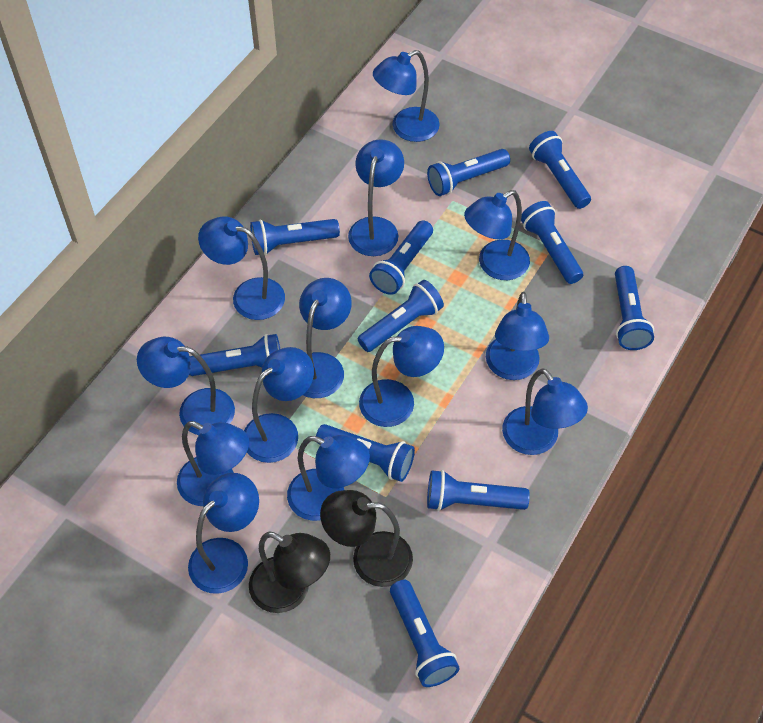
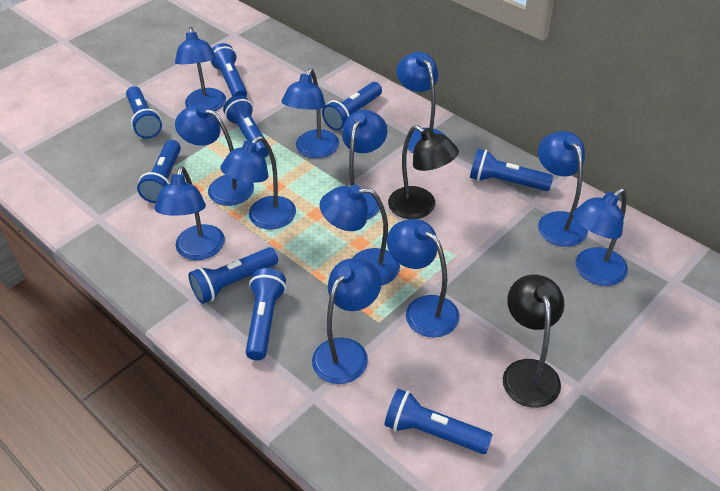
blue flashlight: [189,334,280,376] [250,219,340,255] [316,424,415,482] [357,280,444,352] [369,220,433,295] [390,580,460,687] [427,149,510,196] [427,470,530,511] [521,201,583,284] [529,131,591,209] [615,266,654,350] = 11 -> [126,86,162,139] [137,140,181,203] [188,247,278,304] [210,43,247,97] [223,95,269,158] [246,268,286,360] [322,82,382,131] [384,389,492,454] [470,149,553,191] = 9
blue lamp: [137,337,235,435] [177,421,249,506] [188,473,259,594] [198,216,285,320] [244,347,314,463] [287,435,370,521] [299,278,352,398] [348,139,404,256] [359,326,444,427] [373,50,440,142] [464,190,530,280] [486,292,549,380] [502,368,588,455] = 13 -> [154,166,225,260] [175,27,226,111] [175,104,254,206] [221,136,296,229] [281,68,339,158] [312,258,381,384] [320,185,400,286] [342,110,387,220] [387,219,460,338] [396,52,446,153] [538,131,588,247] [573,188,628,286] = 12

